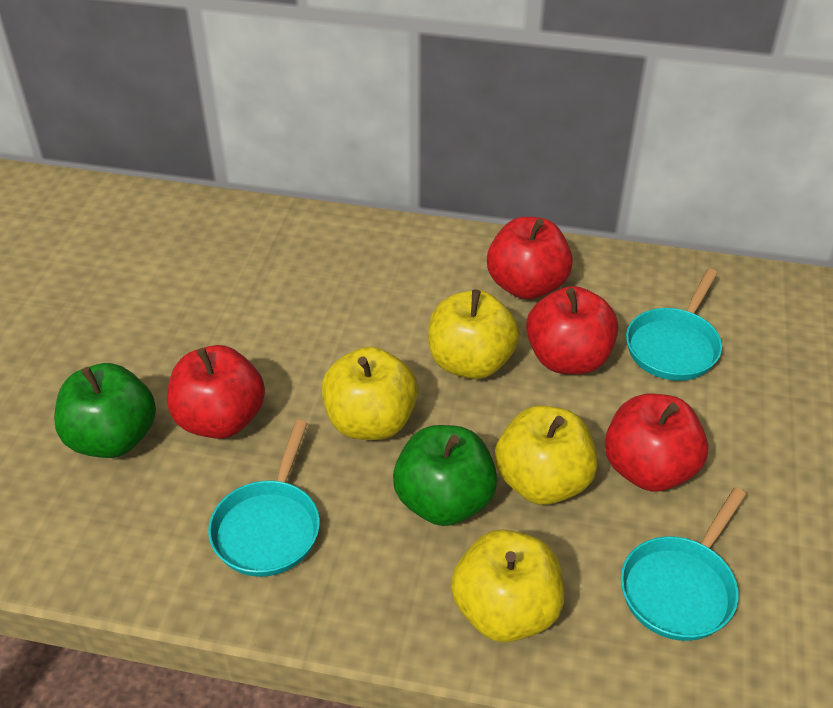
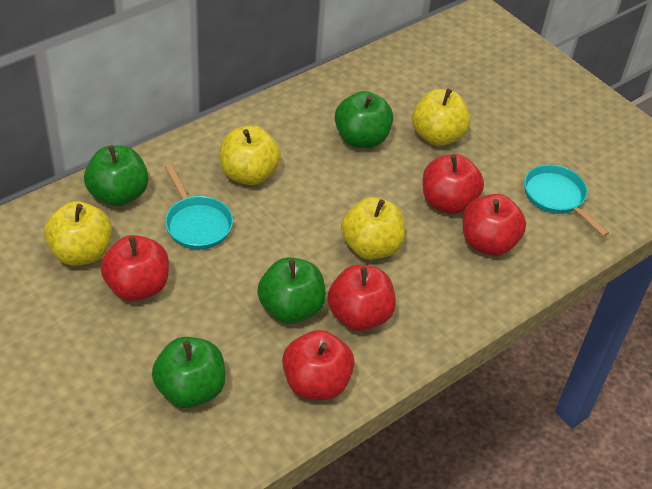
green apple: [54,363,156,458] [393,425,497,526] = 2 -> [84,145,149,207] [152,337,226,408] [257,257,326,324] [335,91,393,148] = 4
red apple: [167,345,265,439] [487,217,573,300] [526,286,618,375] [605,394,708,492] = 4 -> [100,235,169,301] [282,330,355,400] [328,264,396,331] [422,154,484,214] [462,194,526,256] = 5
turquoise pan: [208,420,320,577] [621,487,746,641] [626,269,722,381] = 3 -> [165,164,233,250] [524,164,609,237] = 2

